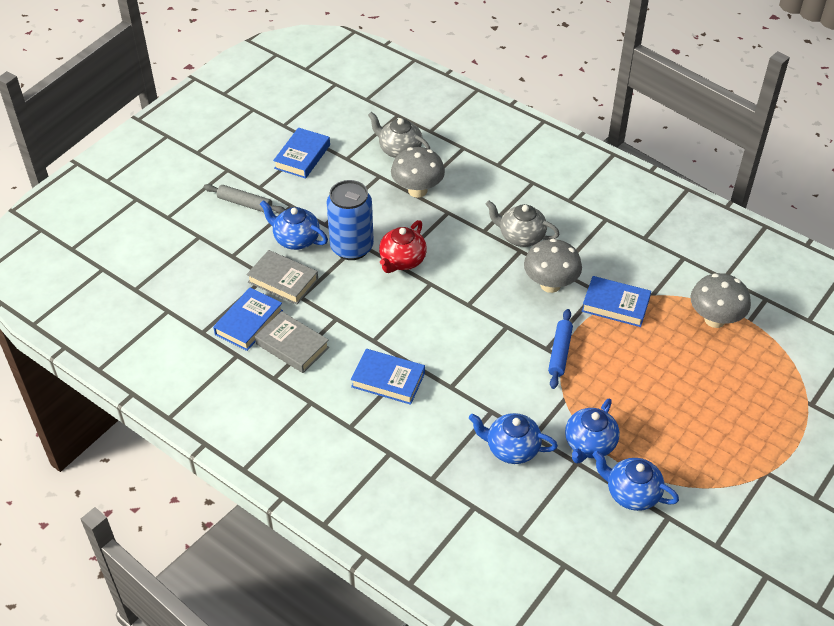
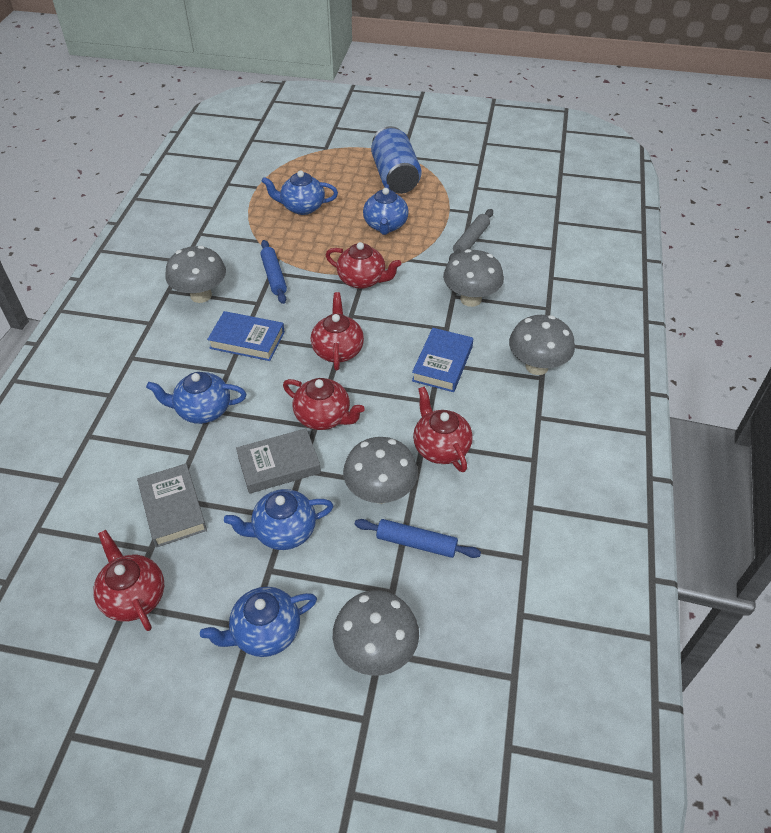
blue book: [213,288,283,351] [273,128,330,178] [351,349,425,405] [582,276,651,327] = 4 -> [207,311,285,361] [412,328,473,392] = 2
blue rolling pin: [548,309,573,389] = 1 -> [260,240,287,304] [355,519,481,558] = 2
blue teapot: [260,200,328,250] [469,413,558,464] [565,398,620,464] [592,451,679,511] = 4 -> [146,372,246,424] [200,587,317,657] [224,489,333,550] [261,170,338,215] [363,184,409,235] = 5
grey mushroom: [391,147,445,198] [524,239,582,293] [690,273,751,328] = 3 -> [165,246,226,303] [333,590,419,676] [343,437,418,504] [443,249,504,307] [509,315,575,375] = 5
grey teapot: [368,111,431,158] [486,201,559,247] = 2 -> none = 0
red teapot: [379,220,427,273] = 1 -> [93,530,164,631] [283,378,365,430] [311,292,364,370] [326,242,401,289] [413,386,473,472] = 5

